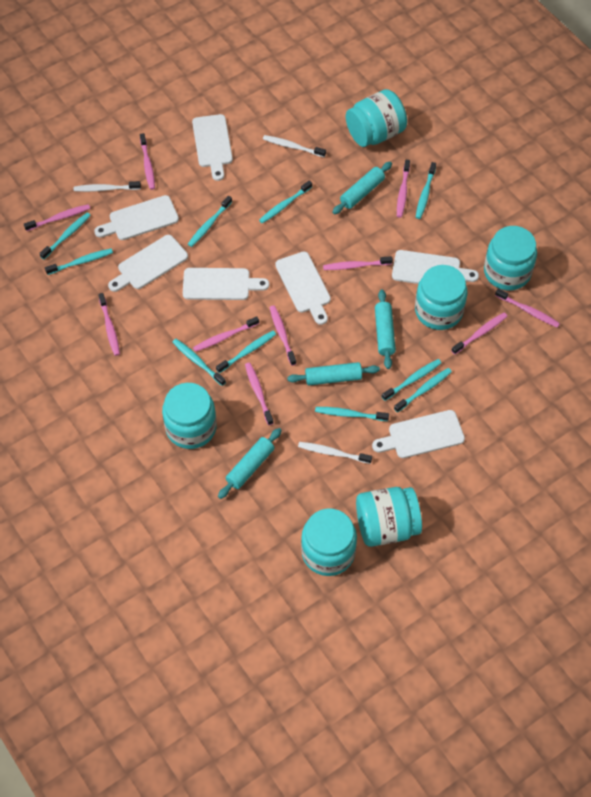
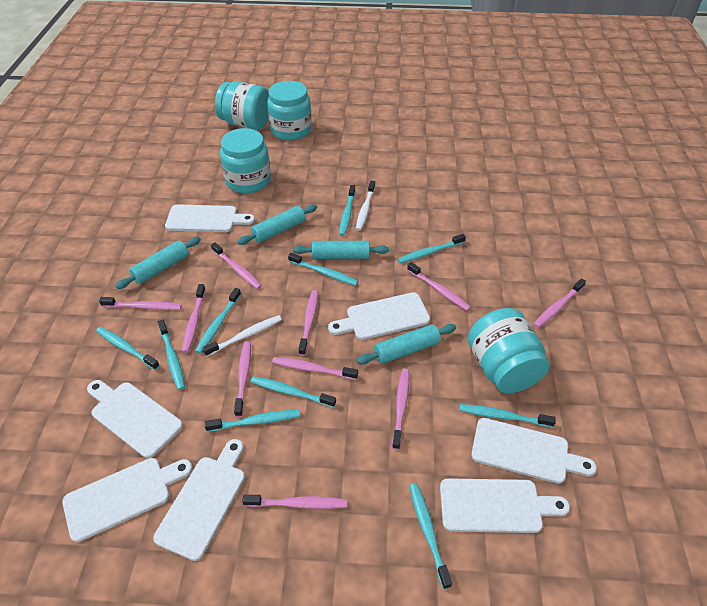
turquoise jar: [162,383,217,449] [301,509,357,576] [346,89,407,147] [356,487,422,547] [415,265,467,330] [484,226,537,290] = 6 -> [215,81,269,130] [220,128,271,193] [267,81,312,141] [468,308,549,393] = 4
white toothbrush: [73,181,141,192] [263,135,326,157] [298,442,372,464] = 3 -> [203,315,282,357] [356,181,375,231] = 2

